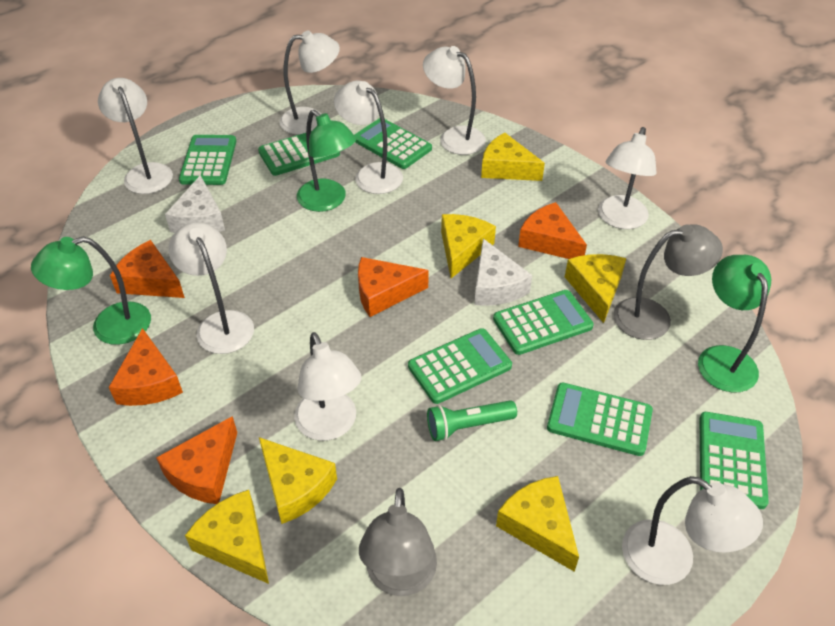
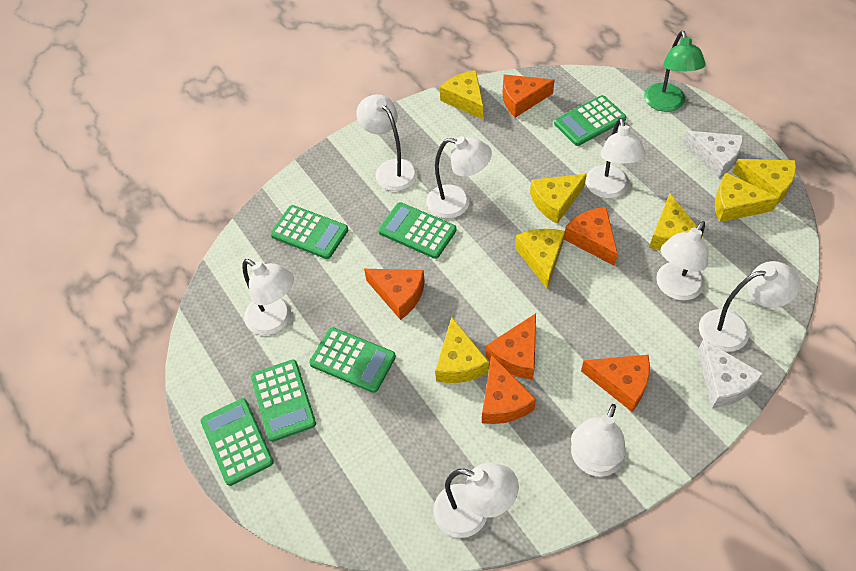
green calculator: [179,135,236,185] [258,131,340,176] [354,118,432,169] [408,328,512,404] [493,290,594,355] [547,382,653,456] [700,412,769,509] = 7 -> [200,398,274,486] [251,360,316,442] [270,205,348,259] [309,327,396,393] [378,202,456,259] [554,95,626,146] = 6
green flashlight: [427,400,517,441] = 1 -> none = 0
green lamp: [31,237,151,345] [297,110,356,212] [698,255,771,392] = 3 -> [644,31,706,112] = 1
grey lamp: [359,488,437,596] [614,224,723,340] = 2 -> none = 0
orange cheese: [109,328,183,406] [110,240,185,298] [156,416,237,504] [358,257,429,317] [518,202,587,259] = 5 -> [364,269,425,320] [482,355,536,424] [486,313,536,380] [502,74,555,118] [564,207,618,266] [581,355,650,412] = 6
yellow cheese: [185,490,269,584] [259,437,337,524] [441,214,496,278] [481,133,545,181] [496,476,579,572] [565,254,626,323] = 6 -> [435,317,489,383] [440,70,483,120] [515,229,565,289] [530,174,587,224] [649,193,703,251] [715,173,779,222] [732,159,796,205] = 7

